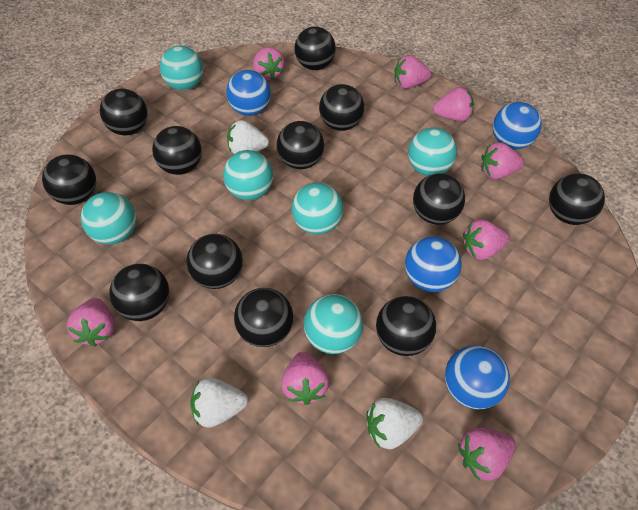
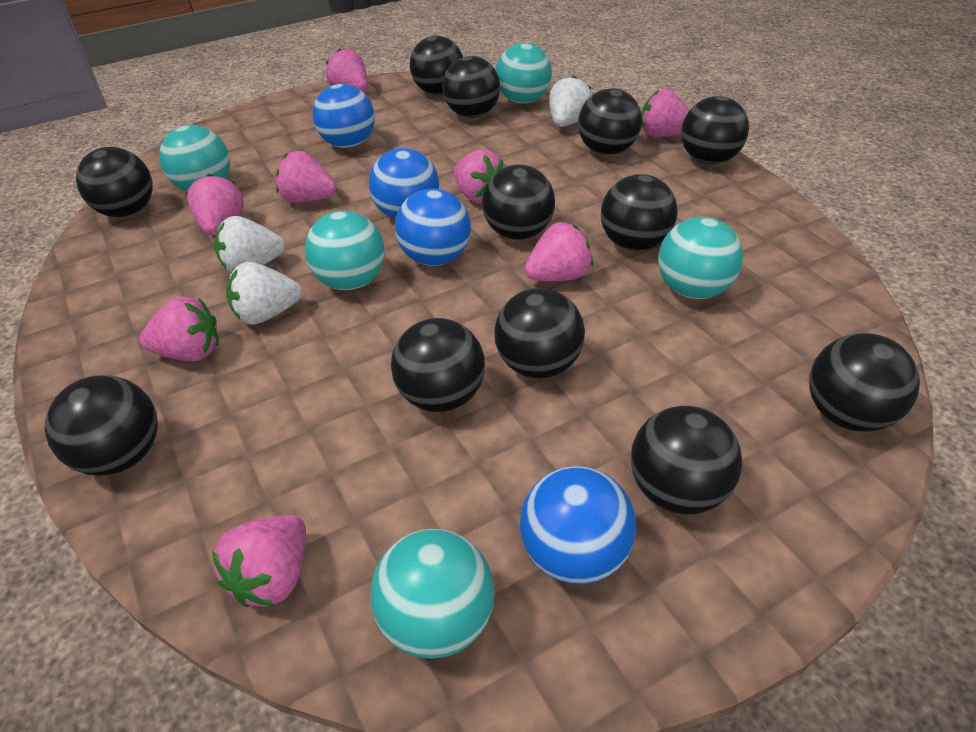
turquoise ball: [81,192,136,244] [160,46,203,90] [223,150,273,200] [292,182,343,235] [304,294,363,354] [408,127,457,176] = 6 -> [159,125,230,192] [305,211,385,290] [371,529,495,659] [496,43,552,104] [658,217,743,299] = 5

